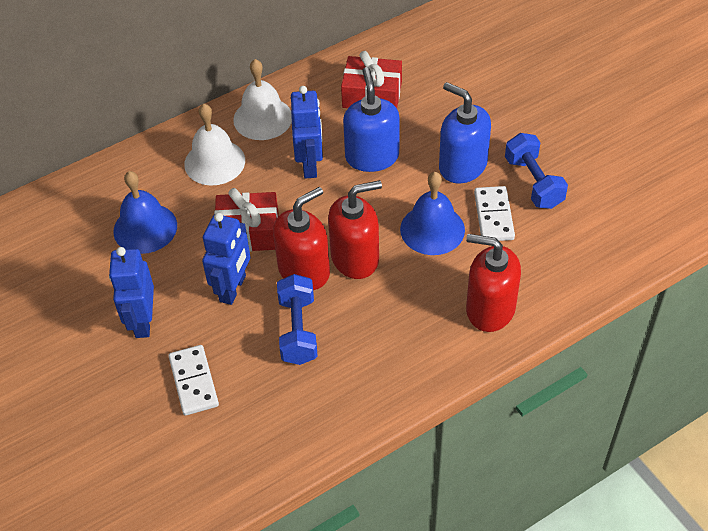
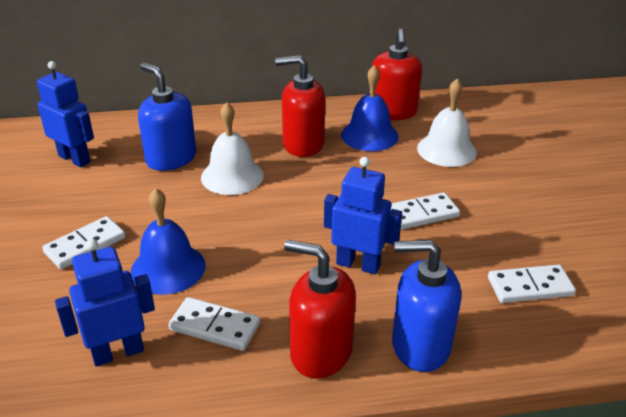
blue dumbbell: [277,274,318,365] [505,133,568,209] = 2 -> none = 0
red gift: [214,188,279,252] [341,51,402,108] = 2 -> none = 0
white domino: [168,345,219,416] [474,186,515,241] = 2 -> [42,216,125,269] [168,297,260,351] [391,192,460,230] [488,265,576,303] = 4

